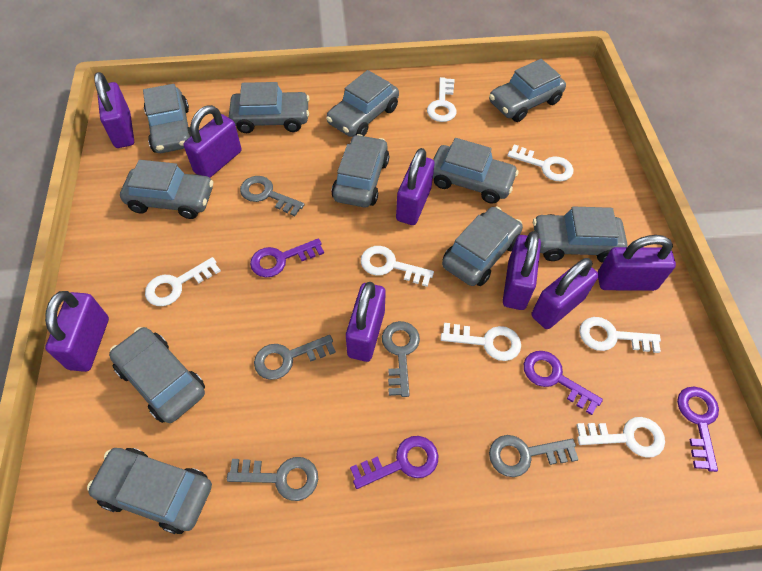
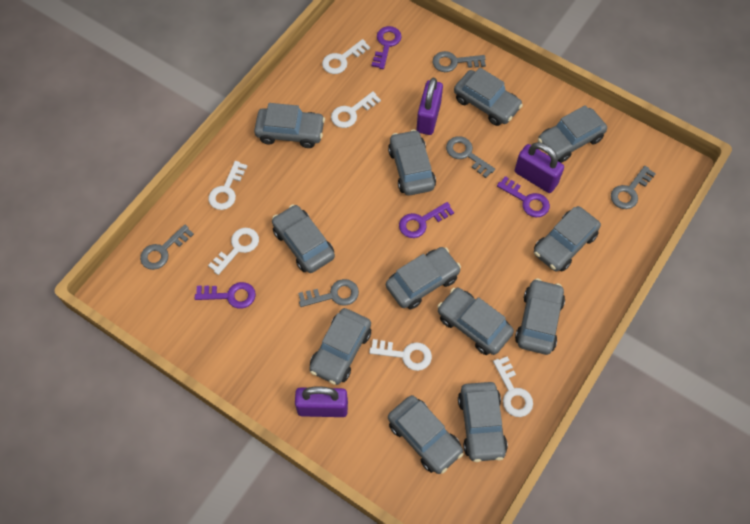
grey car: [87,448,212,534] [109,327,205,423] [120,160,213,219] [143,84,192,153] [229,82,310,133] [326,70,399,137] [331,134,389,207] [433,138,519,204] [442,207,523,286] [489,59,566,122] [533,206,628,263] = 11 -> [254,103,325,148] [272,204,335,273] [309,308,371,385] [386,247,461,309] [388,129,436,196] [388,395,463,474] [437,288,514,355] [454,68,523,126] [458,382,508,462] [515,279,565,355] [534,206,601,272] [538,105,607,163] = 12
purple padlock: [45,291,109,372] [94,72,134,148] [184,105,242,178] [346,282,386,362] [396,148,435,225] [503,231,541,310] [532,258,599,329] [598,235,676,291] = 8 -> [295,386,348,417] [417,78,443,135] [515,142,564,193] = 3
white key: [145,257,221,306] [361,246,434,287] [427,77,457,122] [441,323,521,361] [507,144,573,181] [577,417,665,458] [580,317,661,353] = 7 -> [208,161,247,210] [208,228,259,275] [322,39,370,74] [331,92,381,128] [369,339,432,371] [493,357,533,417] = 6

